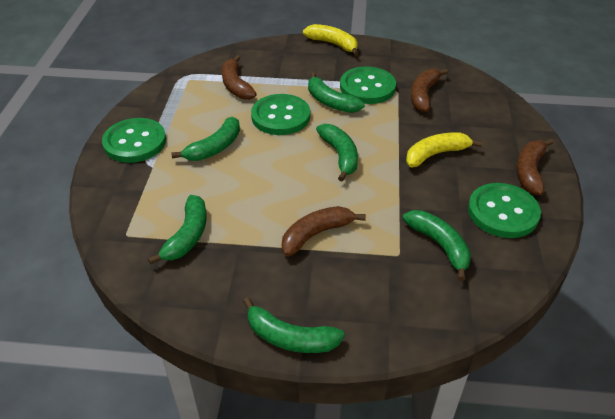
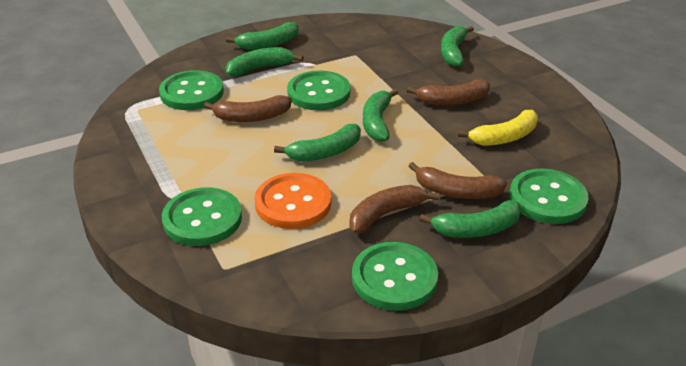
green button: [102,118,166,163] [251,94,310,135] [340,66,396,104] [468,183,541,238] = 4 -> [159,70,224,110] [162,187,242,246] [287,70,350,110] [352,242,438,311] [510,169,589,224] = 5
orange button: none = 0 -> [254,173,331,229] = 1
yellow banana: [303,24,359,56] [406,132,482,167] = 2 -> [458,110,538,146] = 1

